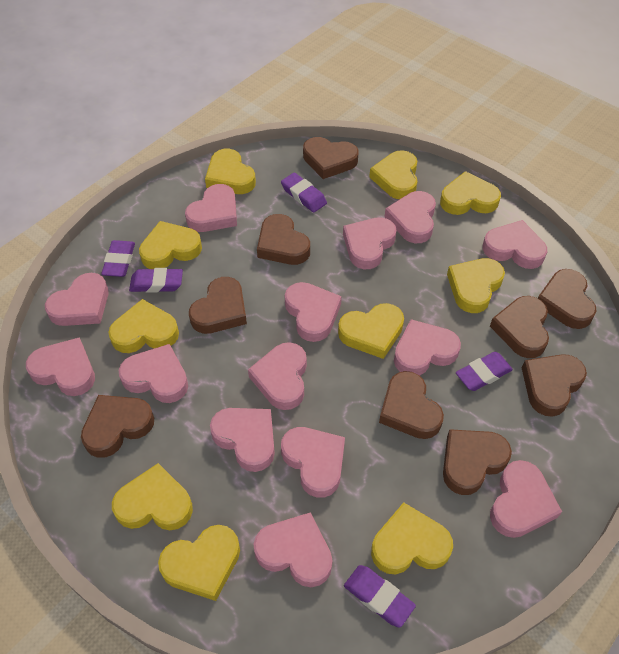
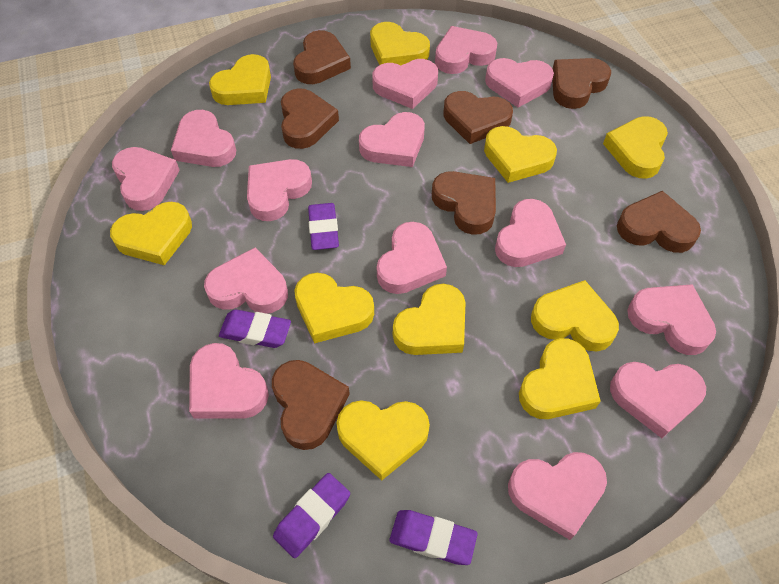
brown heart: [81,395,154,458] [189,277,247,334] [257,214,310,265] [303,137,359,179] [379,371,444,439] [443,429,512,495] [490,296,549,358] [522,354,587,417] [538,269,597,329] = 9 -> [272,360,350,450] [281,88,339,149] [293,30,351,84] [432,171,496,235] [443,91,513,144] [552,58,611,109] [617,191,701,253] = 7
purple eraser: [101,240,135,277] [129,268,183,293] [281,173,327,212] [344,565,416,628] [456,352,513,391] = 5 -> [219,309,291,348] [273,473,350,558] [308,203,339,250] [389,510,478,565] = 4

